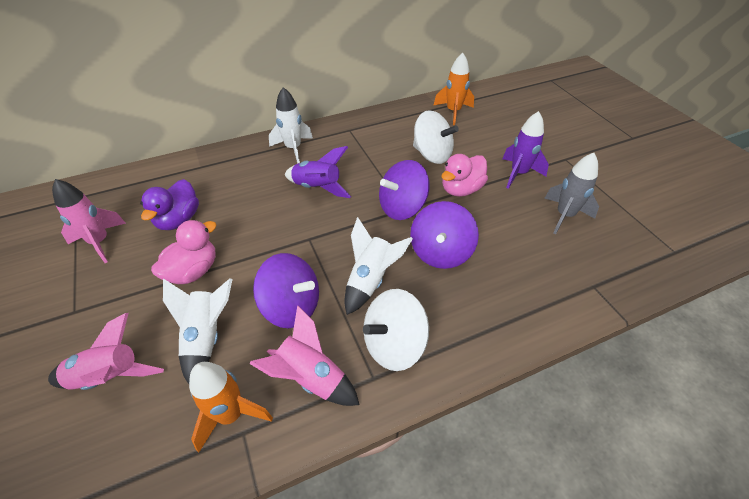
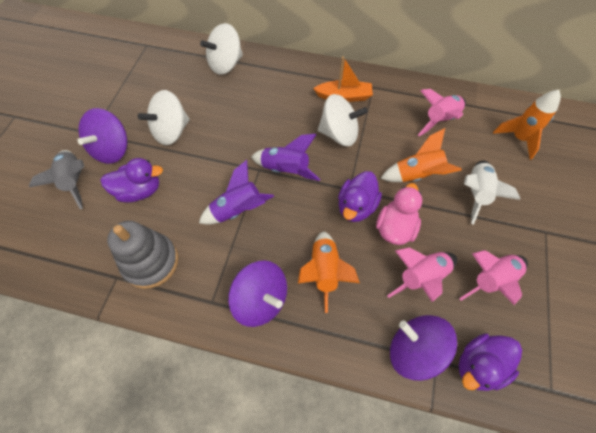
grey stacking toy: none = 0 -> [107,221,178,289] = 1
orange boat: none = 0 -> [313,56,373,102] = 1
orange rocket: [189,362,273,452] [433,53,474,125] = 2 -> [298,231,360,313] [380,128,462,182] [493,90,561,160] = 3
pink duck: [151,220,217,284] [441,154,488,197] = 2 -> [376,183,422,245] = 1
purple duck: [140,179,199,230] = 1 -> [100,158,163,202] [338,171,382,222] [458,333,522,391] = 3
white rocket: [163,278,233,384] [269,87,313,164] [344,217,413,315] = 3 -> [464,160,520,225] = 1
white spinning top: [363,289,429,371] [413,110,459,164] = 2 -> [138,90,190,145] [200,23,243,75] [318,94,368,146] = 3

